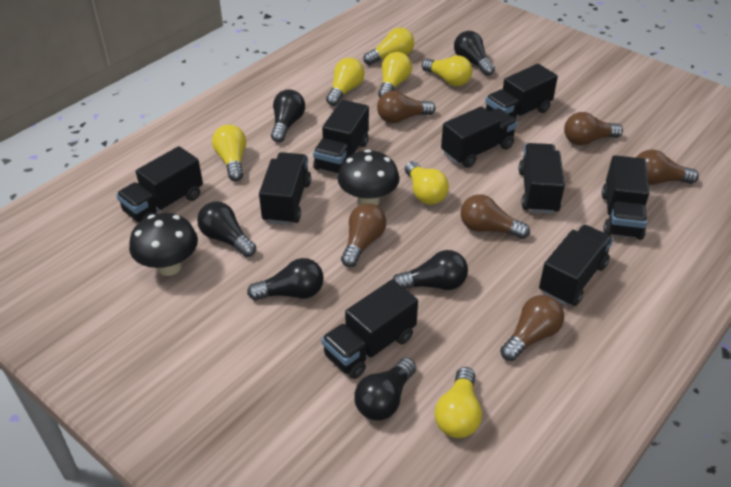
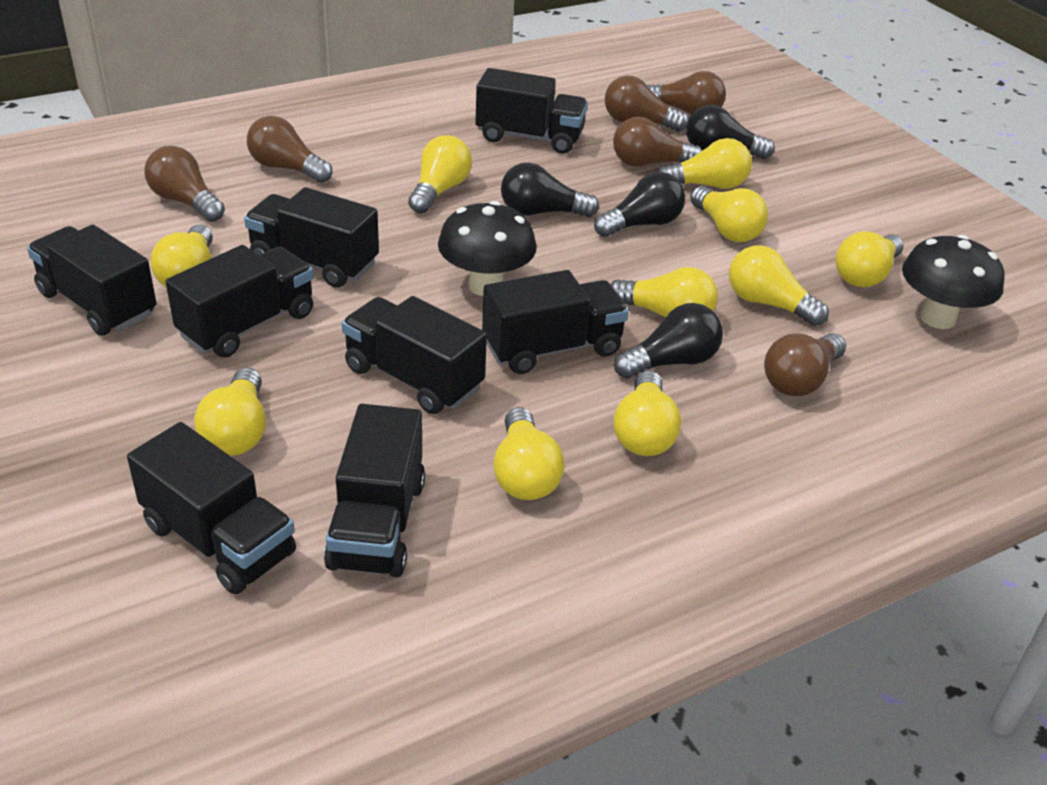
black light bulb: [197,202,256,257] [247,258,324,300] [271,89,305,142] [354,358,416,420] [393,250,468,290] [454,31,495,76] = 6 -> [501,163,599,217] [594,172,685,237] [614,303,723,379] [686,105,775,159] = 4
black truck: [116,146,203,222] [259,152,311,225] [313,100,369,174] [322,279,418,379] [441,106,517,168] [485,64,558,120] [519,143,565,214] [539,225,613,306] [602,155,649,240] = 9 -> [27,225,156,336] [127,422,296,594] [166,245,314,358] [244,187,379,288] [324,404,425,577] [342,296,487,414] [476,68,588,154] [482,270,629,374] = 8
yellow light bulb: [212,125,246,181] [326,58,364,106] [363,27,414,65] [378,52,412,97] [405,161,449,205] [422,55,472,86] [435,367,482,438] = 7 -> [151,225,213,288] [194,367,266,456] [408,135,472,213] [493,407,565,500] [610,267,718,318] [614,371,681,456] [658,138,752,189] [690,186,768,242] [729,245,829,326] [835,231,904,287] = 10

